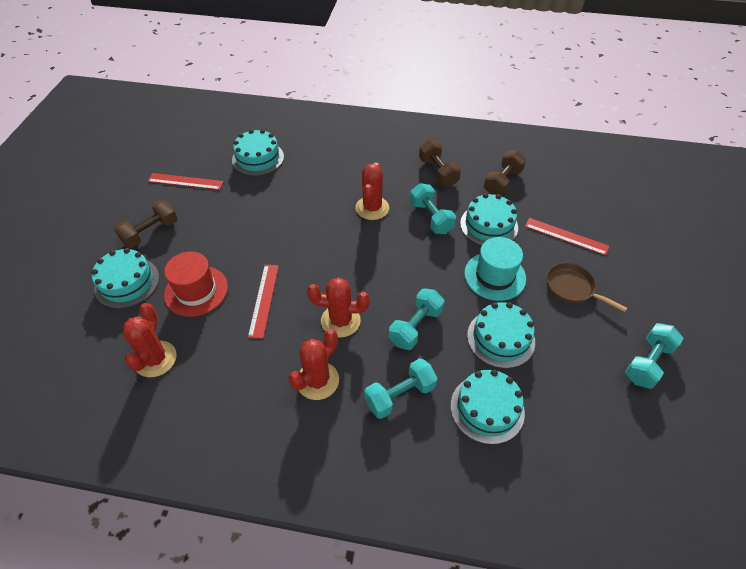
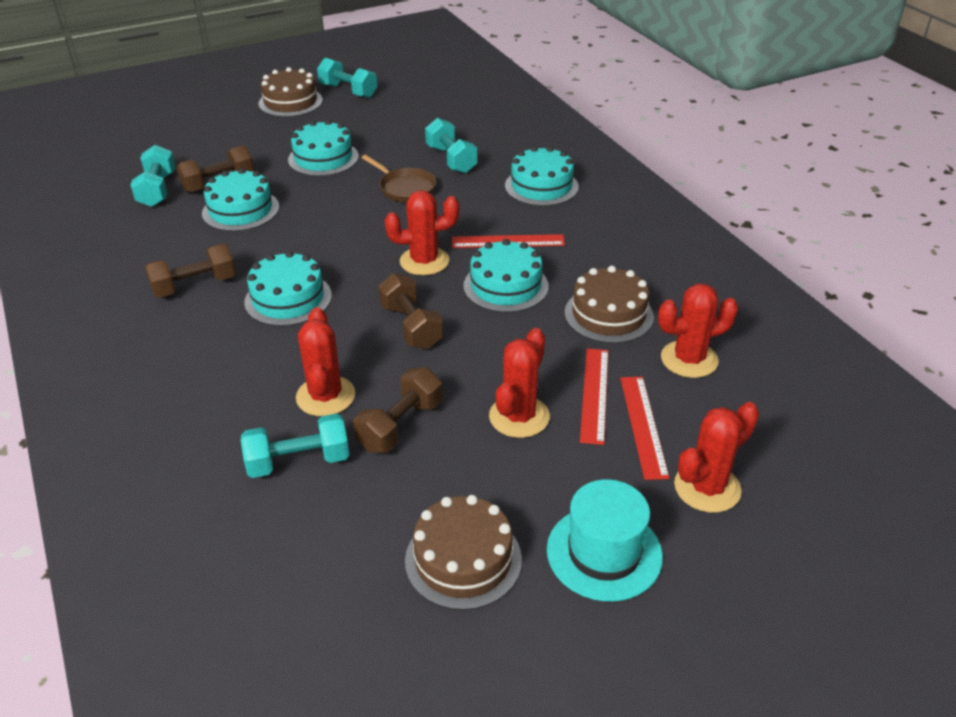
brown cake: none = 0 -> [259,67,323,117] [405,495,522,610] [565,266,654,343] = 3
brown dumbbell: [114,200,178,248] [419,140,461,187] [484,150,526,195] = 3 -> [145,244,236,298] [176,145,254,193] [353,367,443,453] [378,273,443,349] = 4
red cactus: [123,303,177,377] [289,329,339,400] [307,277,369,337] [355,163,389,220] = 4 -> [296,307,355,416] [385,190,459,275] [489,328,550,438] [658,284,738,378] [674,402,759,513] = 5
red hat: [164,252,228,317] = 1 -> none = 0

